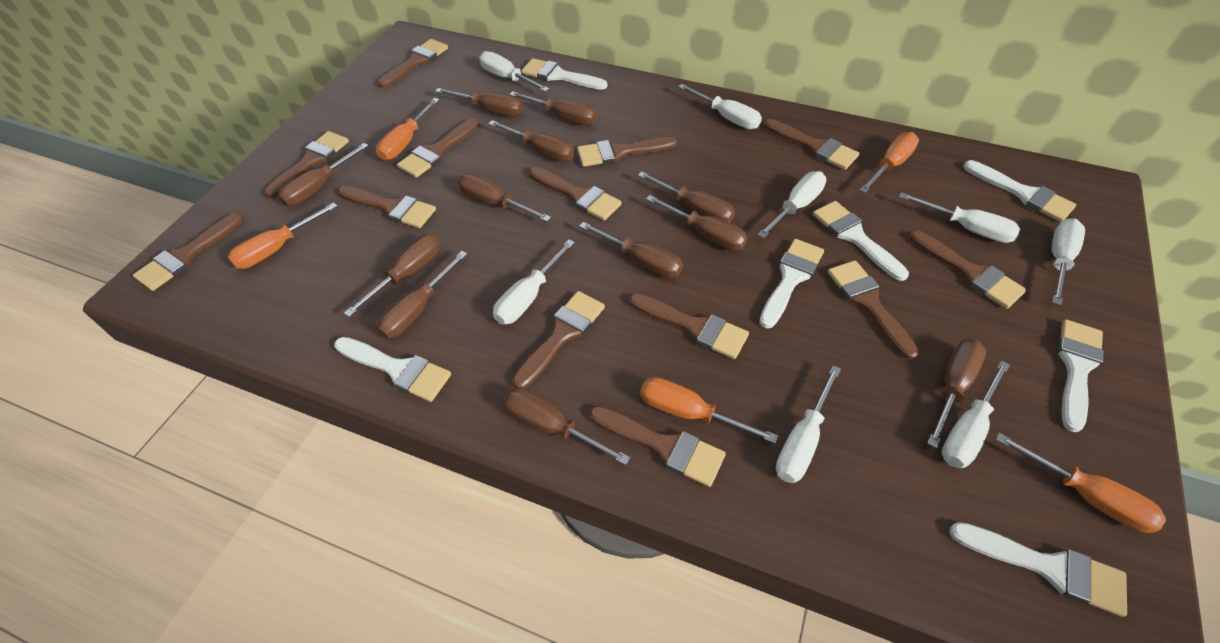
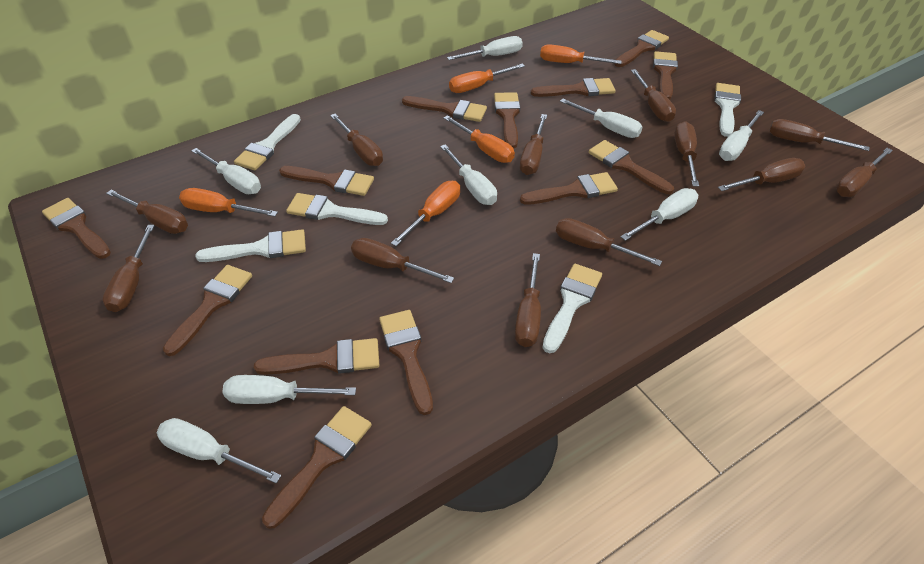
white brush: [334,337,451,402] [521,58,608,90] [759,239,824,328] [813,201,909,281] [949,522,1127,617] [963,160,1076,222] [1058,319,1104,432] = 7 -> [195,229,306,262] [234,114,301,170] [286,193,388,225] [543,264,602,353] [714,83,741,137] = 5

